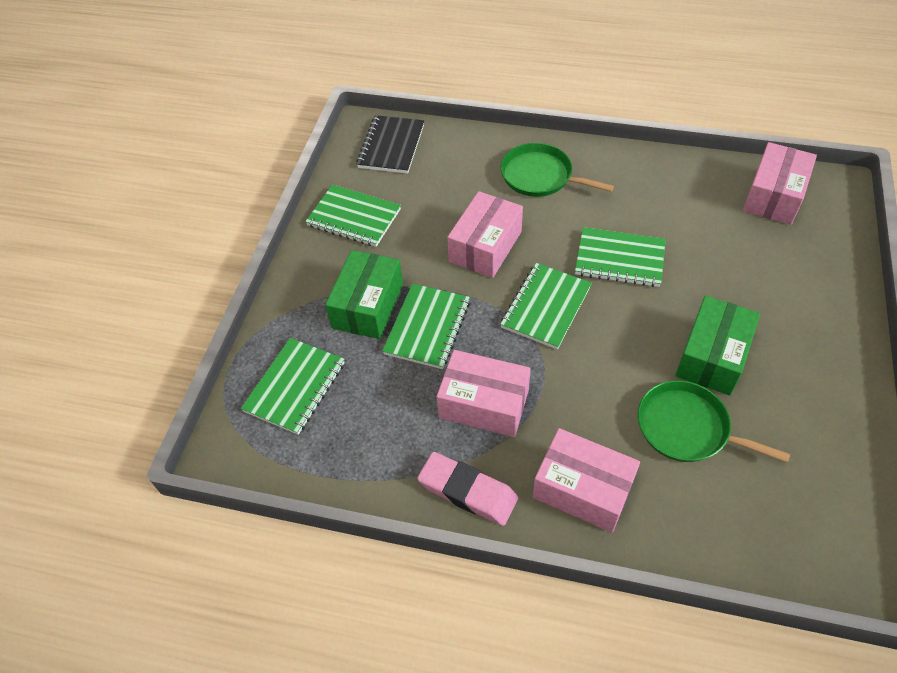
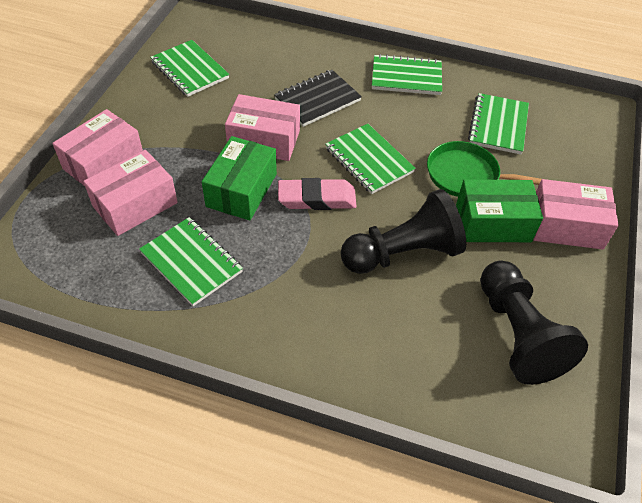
black pawn: none = 0 -> [340,189,466,274] [480,261,588,385] = 2
green pan: [501,143,614,197] [638,380,790,463] = 2 -> [427,141,542,197] = 1

